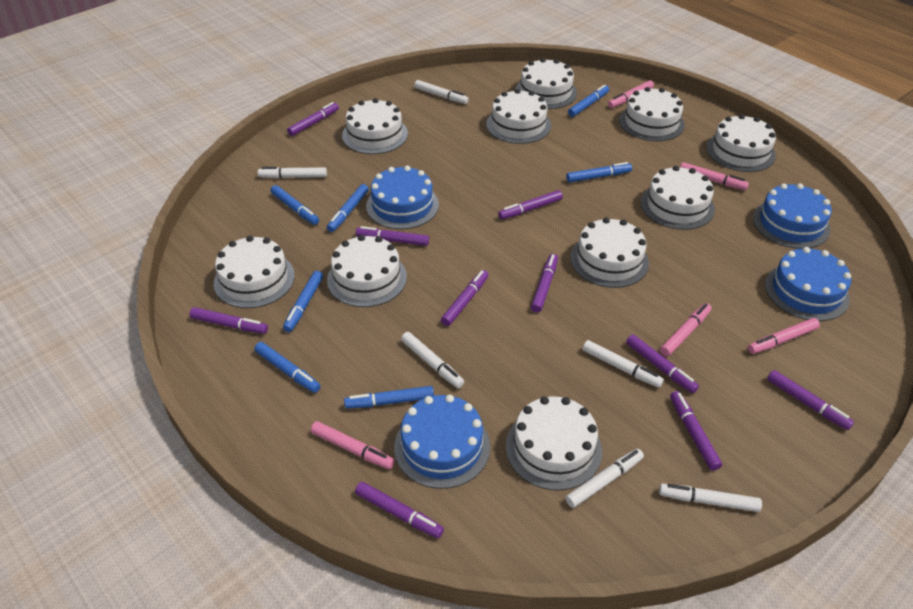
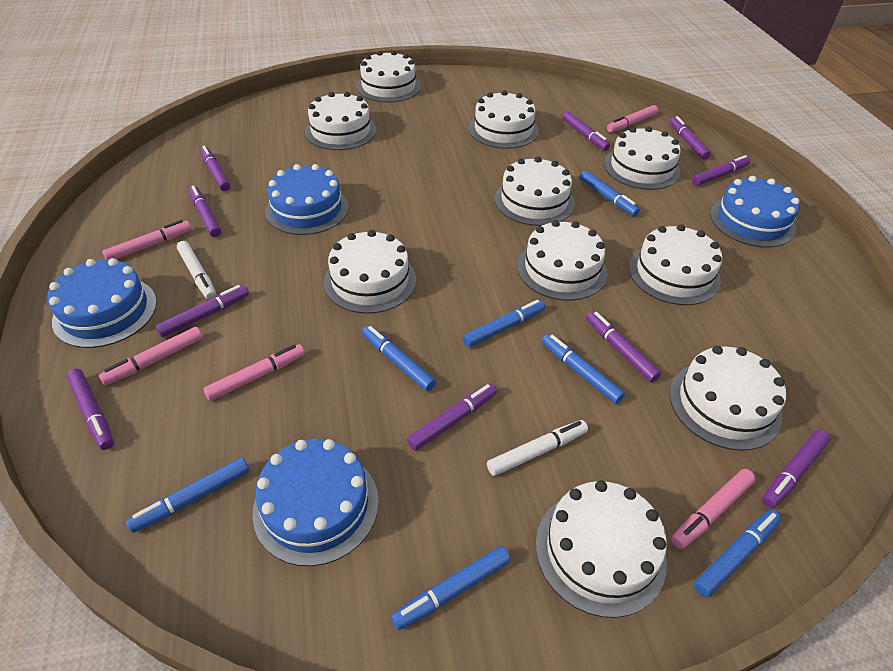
white marker: [258,167,327,178] [401,332,464,388] [414,80,469,104] [565,449,644,508] [583,340,664,388] [659,484,762,512] = 6 -> [177,241,216,300] [487,420,588,476] = 2

